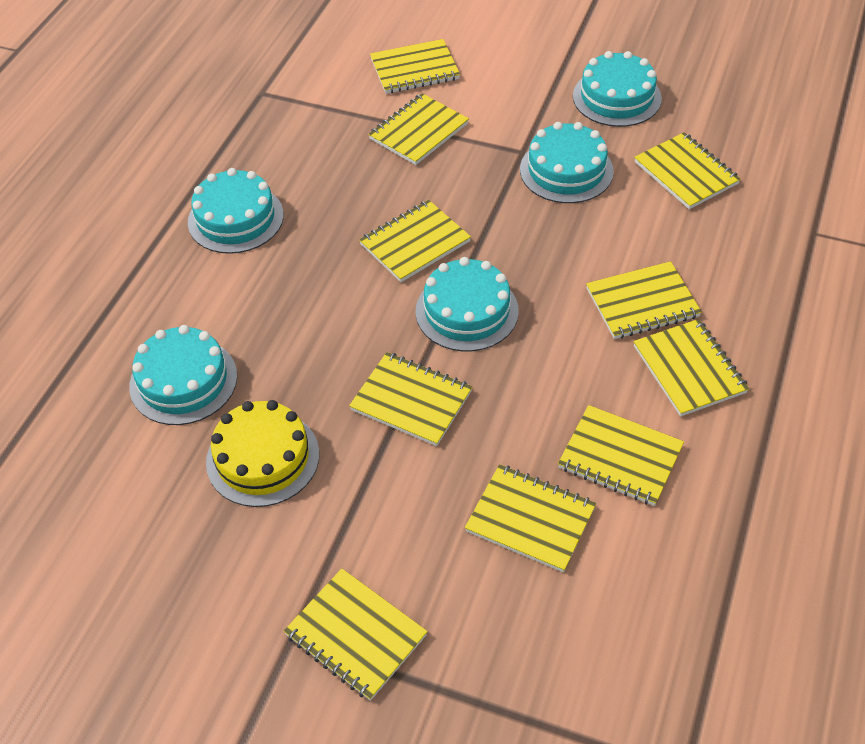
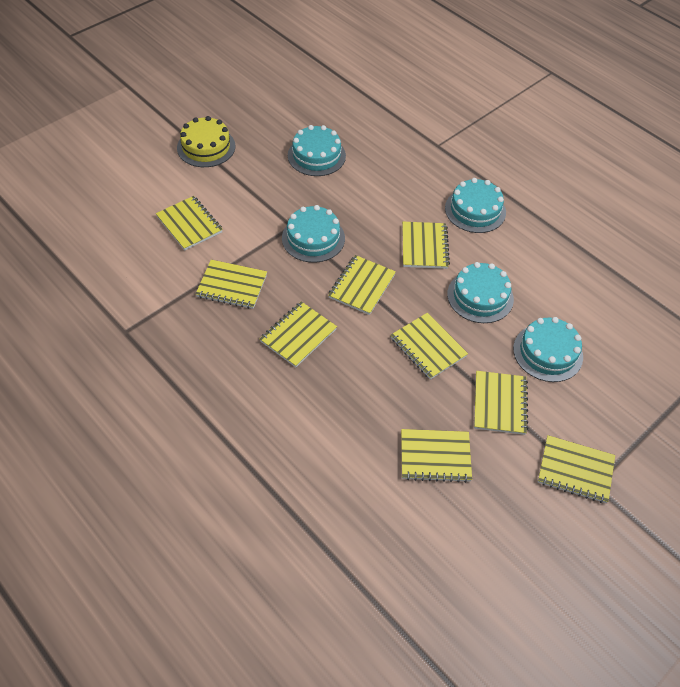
yellow notebook: [284,569,428,701] [349,352,472,446] [359,200,471,282] [368,93,469,165] [370,39,460,94] [465,464,596,572] [558,405,684,506] [586,261,702,339] [634,132,741,209] [634,319,749,417] = 10 -> [156,196,223,251] [196,260,267,309] [260,301,337,367] [328,255,396,315] [391,313,468,380] [401,429,472,483] [402,222,450,269] [474,371,528,435] [538,435,615,503] = 9

